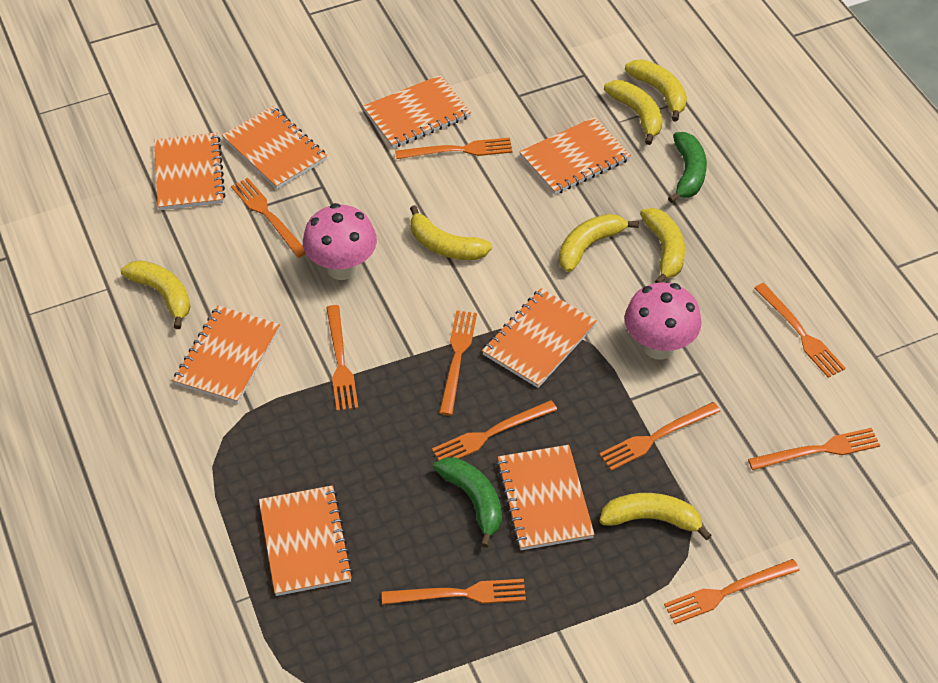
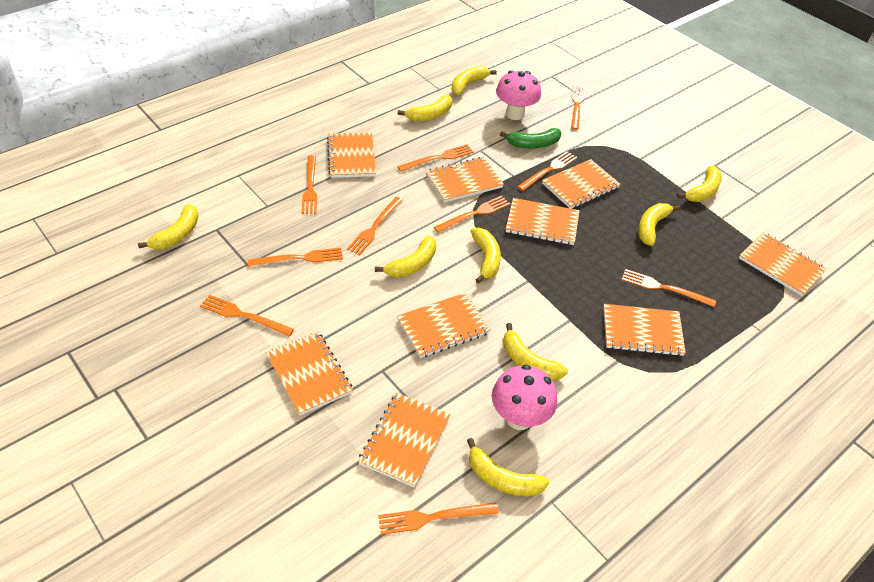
green banana: [433,457,502,548] [668,132,707,203] = 2 -> [500,128,561,148] = 1
orange notebook: [154,133,225,210] [173,305,280,404] [222,106,327,189] [259,485,353,596] [363,75,471,148] [482,288,597,388] [496,445,595,550] [519,117,631,195] = 8 -> [266,331,353,416] [327,132,376,178] [358,393,450,488] [397,293,491,358] [426,157,504,203] [506,198,579,245] [542,159,620,209] [603,304,686,356] [739,232,826,296] = 9
yellow banana: [121,260,191,329] [410,205,492,260] [559,214,639,272] [600,493,711,540] [604,80,663,145] [625,59,687,122] [640,208,685,283] = 7 -> [138,204,199,250] [375,236,436,278] [398,95,452,121] [452,66,497,95] [467,438,549,496] [470,228,501,284] [503,323,568,381] [638,203,680,246] [677,166,722,202] = 9

